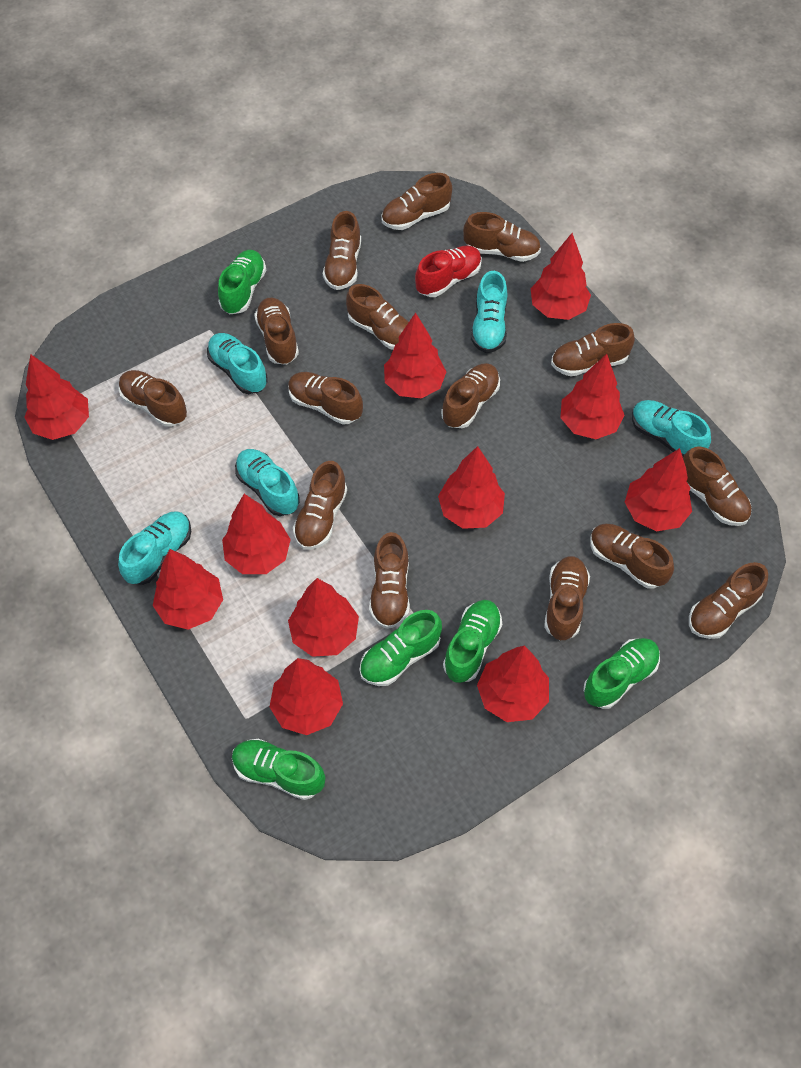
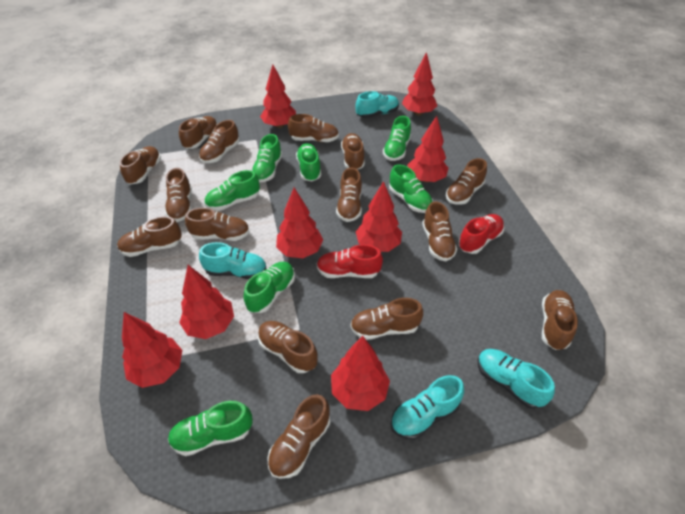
green shoe: [218,250,266,314] [232,739,325,800] [359,610,442,686] [443,600,502,683] [583,638,660,709] = 5 -> [168,401,253,456] [204,170,260,211] [244,262,295,313] [252,134,282,182] [296,143,321,181] [383,116,411,161] [389,164,433,213] = 7
red shoe: [415,246,482,297] = 1 -> [317,244,383,278] [458,214,504,254] = 2
red tree: [25,354,89,440] [153,549,223,630] [222,494,291,574] [270,658,343,735] [288,578,359,657] [384,313,446,399] [438,446,505,529] [477,646,549,722] [531,233,591,320] [560,354,625,439] [625,448,692,531] = 11 -> [122,312,182,388] [179,265,234,339] [260,64,296,128] [276,188,323,258] [331,336,390,411] [356,181,402,252] [402,52,437,116] [408,116,449,183] = 8
turquoise shoe: [118,511,191,585] [207,333,268,394] [235,449,299,516] [471,271,507,353] [632,400,711,456] = 5 -> [199,242,267,279] [355,91,399,118] [391,375,464,440] [478,349,555,409] = 4

